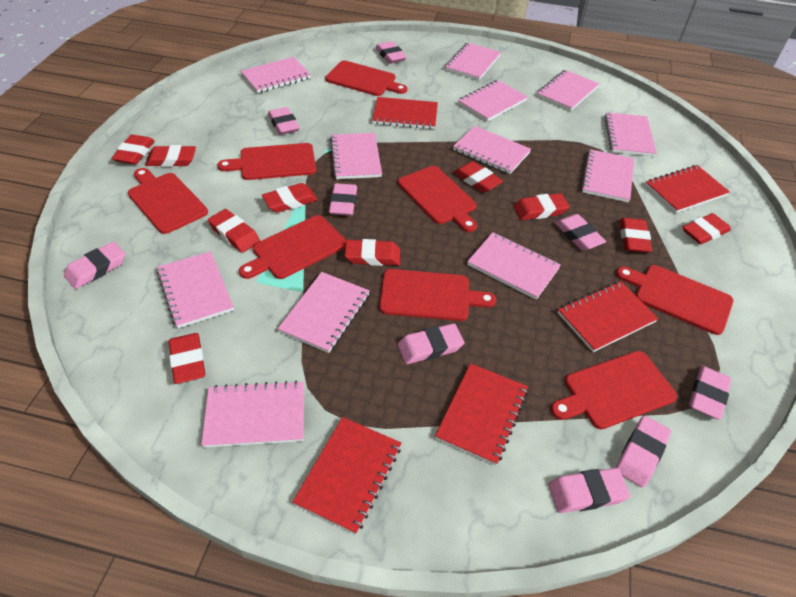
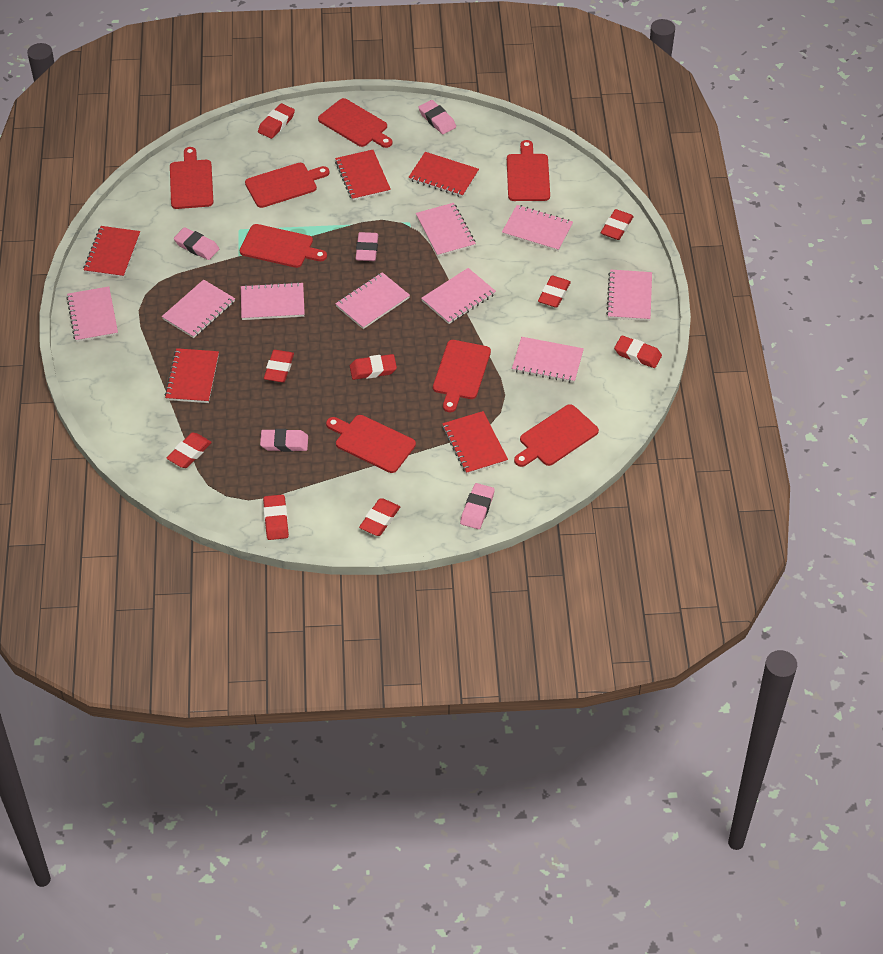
pink eraser: [64,242,125,289] [268,107,300,135] [329,183,357,216] [375,41,407,64] [398,323,464,364] [548,468,630,513] [554,214,606,250] [616,416,671,488] [689,366,731,420] = 9 -> [174,227,219,260] [260,429,308,452] [356,232,378,261] [418,100,456,134] [460,483,495,529] = 5
pink notebook: [156,251,234,328] [201,381,304,448] [241,57,311,93] [278,272,370,353] [330,133,382,179] [445,42,501,80] [453,126,531,174] [458,80,528,122] [467,232,561,300] [537,70,599,111] [581,149,634,202] [604,112,657,156] = 12 -> [66,286,118,342] [162,279,235,338] [241,282,305,320] [335,272,410,329] [416,203,476,257] [421,268,496,324] [502,205,573,251] [512,337,584,383] [606,270,652,321] = 9
red eraser: [112,135,155,165] [145,145,196,167] [169,333,205,384] [208,209,260,253] [262,183,318,213] [345,239,400,266] [454,161,503,193] [514,193,570,220] [620,218,652,253] [682,213,731,244] = 10 -> [166,432,212,468] [258,103,295,139] [263,494,289,540] [264,350,294,382] [350,354,397,380] [359,498,400,536] [538,275,571,308] [601,209,634,240] [614,335,662,368] = 9

